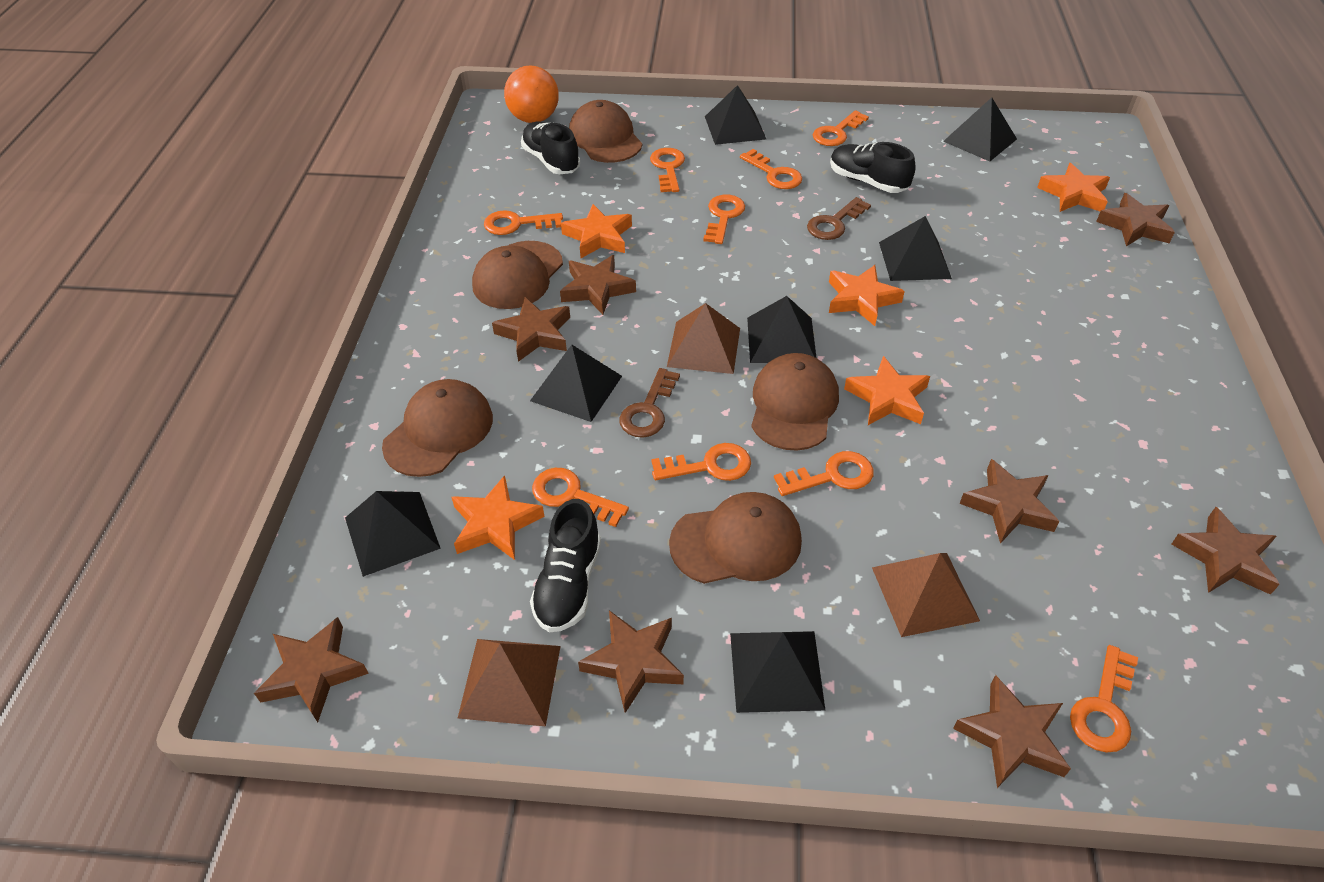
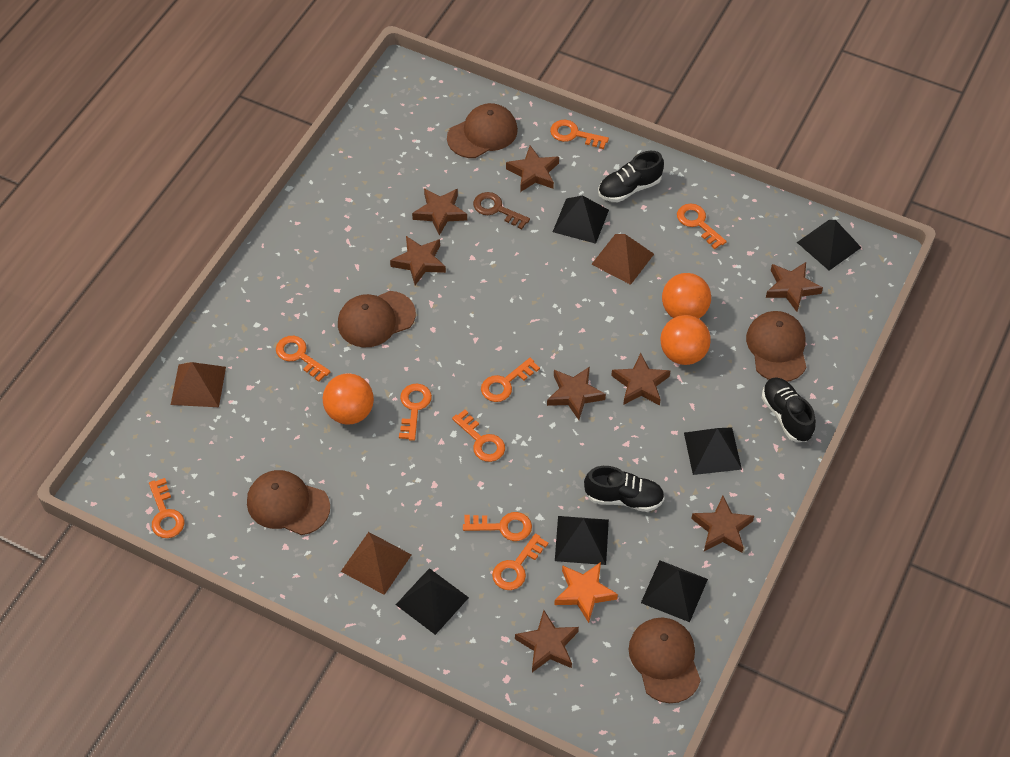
black pyramid: [345,491,441,577] [530,345,622,422] [705,85,766,145] [730,631,826,713] [747,296,817,363] [879,216,952,281] [943,98,1017,161] = 7 -> [396,568,469,635] [553,195,609,244] [555,516,609,565] [641,560,708,622] [684,427,742,475] [797,220,861,271] = 6
brown key: [619,368,680,438] [807,197,871,240] = 2 -> [473,192,530,229] = 1
orange ball: [504,65,559,123] = 1 -> [323,373,374,425] [661,315,711,365] [662,273,711,319] = 3
orange star: [451,475,545,560] [561,204,632,258] [829,265,905,326] [844,356,930,425] [1037,163,1110,212] = 5 -> [554,562,618,623] = 1

